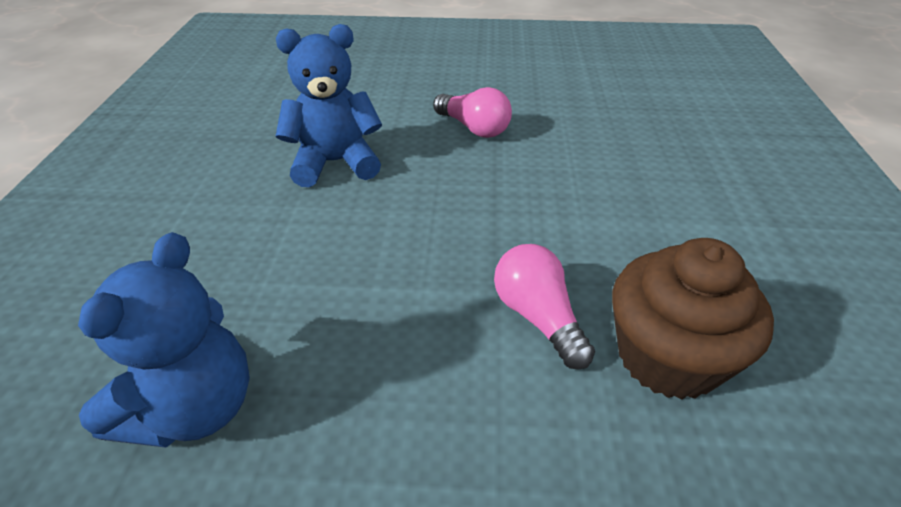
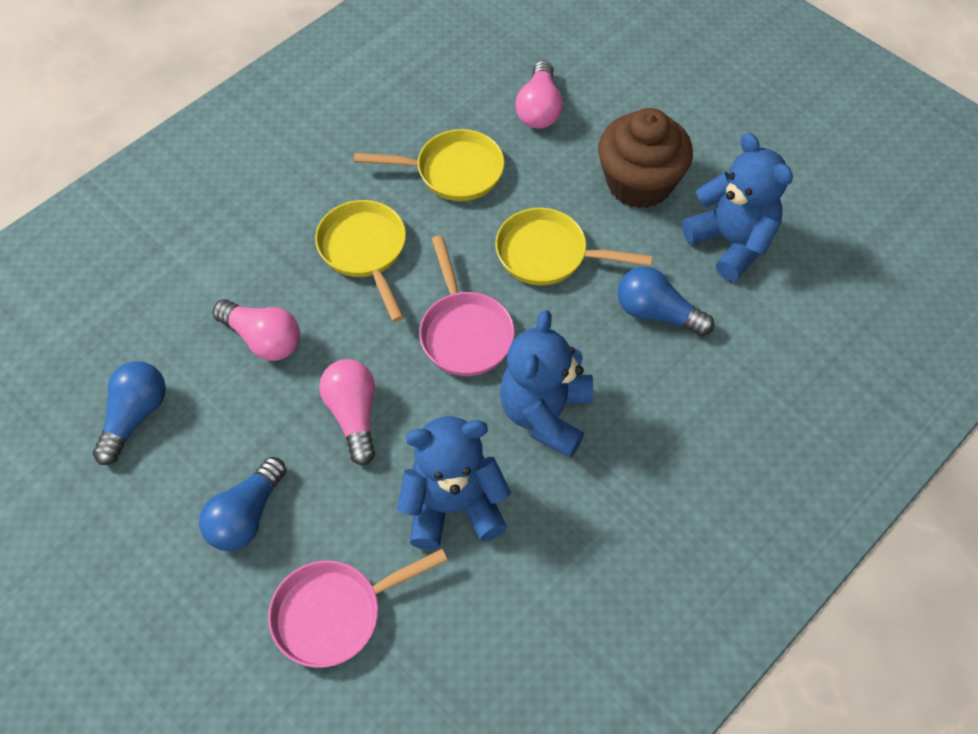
blue light bulb: none = 0 -> [93,361,166,465] [199,457,287,551] [618,266,714,336] = 3
blue teddy bear: [78,232,250,448] [276,24,382,187] = 2 -> [397,416,511,550] [500,310,593,458] [682,133,793,281] = 3
pink light bulb: [433,87,512,138] [494,244,595,370] = 2 -> [213,299,300,361] [319,359,375,465] [515,60,563,129] = 3
pink pan: none = 0 -> [268,549,448,668] [419,235,515,376] = 2
yellow pan: none = 0 -> [315,200,406,322] [354,129,505,201] [495,208,653,285] = 3

